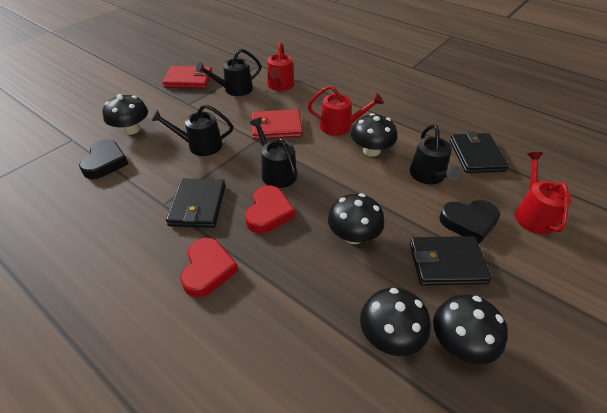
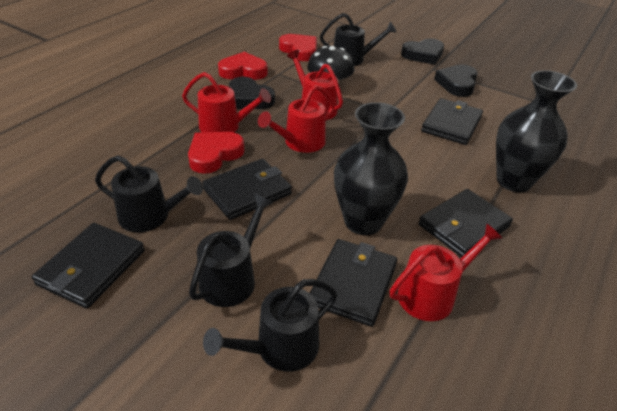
black heart: [79,139,128,179] [439,200,500,244] = 2 -> [229,77,275,109] [401,38,444,65] [434,64,478,97] = 3
black mushroom: [103,94,148,135] [328,193,384,244] [351,113,397,157] [360,288,430,356] [433,294,508,364] = 5 -> [307,46,355,84] = 1
black vase: none = 0 -> [334,102,408,235] [496,70,577,192] = 2
black wallet: [166,178,226,228] [410,236,492,285] [450,131,509,173] = 3 -> [32,223,145,309] [202,159,292,220] [310,239,397,327] [418,189,513,257] [421,98,483,145] = 5
red heart: [181,238,238,298] [245,185,295,234] = 2 -> [188,132,245,174] [218,52,268,80] [279,34,317,61] = 3
red wallet: [162,66,212,89] [251,109,303,140] = 2 -> none = 0
red watering can: [267,42,294,91] [307,85,383,136] [515,152,572,234] = 3 -> [182,72,271,132] [258,85,335,153] [287,50,343,120] [390,223,503,321] = 4

